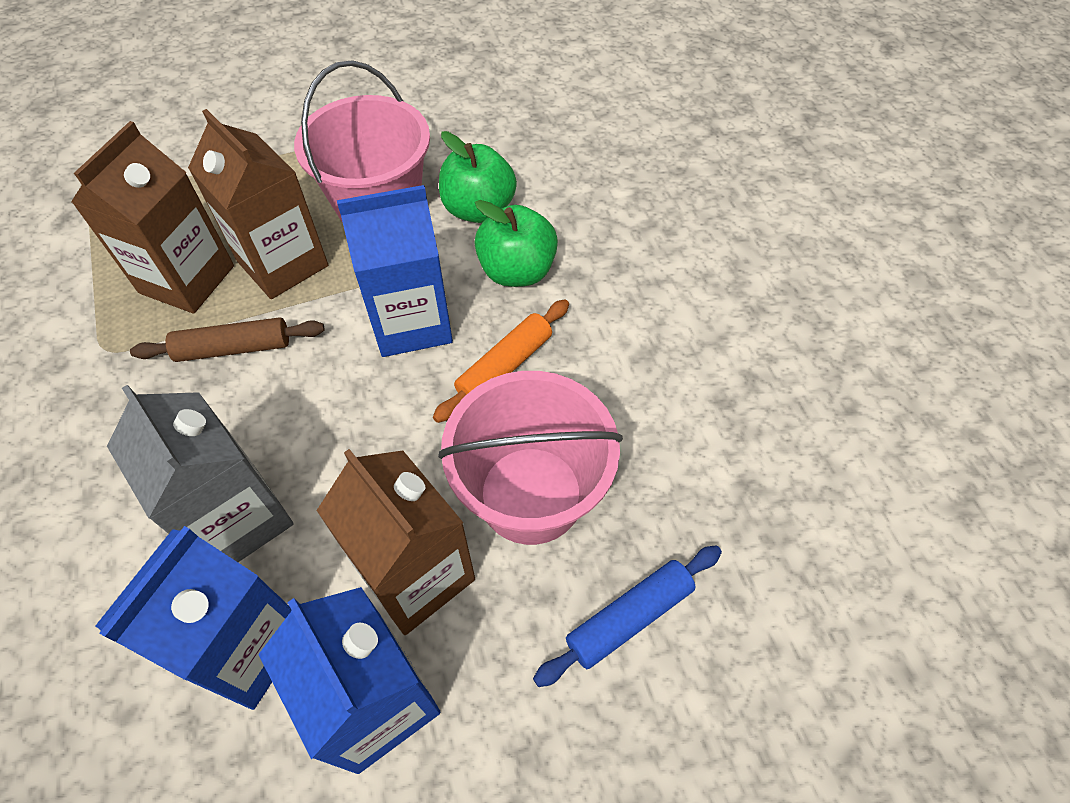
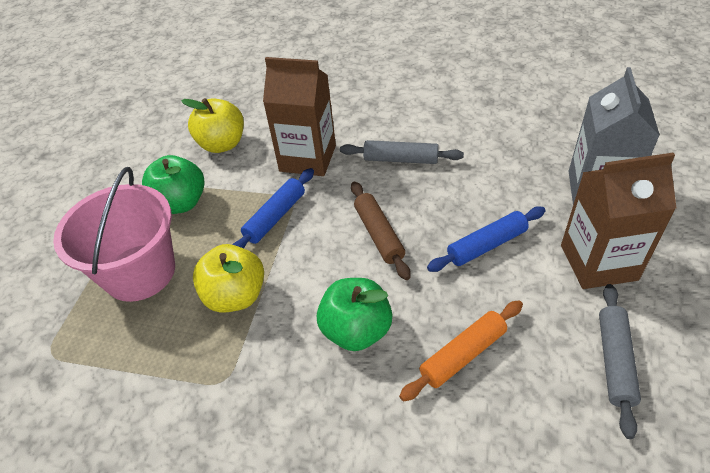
blue carton: [95,526,292,710] [258,587,440,774] [337,185,453,357] = 3 -> none = 0
blue rolling pin: [533,545,722,687] = 1 -> [232,168,314,248] [427,206,546,272] = 2
brown carton: [71,121,234,314] [188,109,328,299] [316,449,475,635] = 3 -> [263,57,336,176] [561,153,677,289] = 2
grey rolling pin: none = 0 -> [340,140,464,164] [599,284,641,439] = 2
pink bucket: [294,60,430,223] [438,371,623,545] = 2 -> [53,167,175,302] = 1
yellow apple: none = 0 -> [181,98,244,153] [193,244,264,313] = 2

